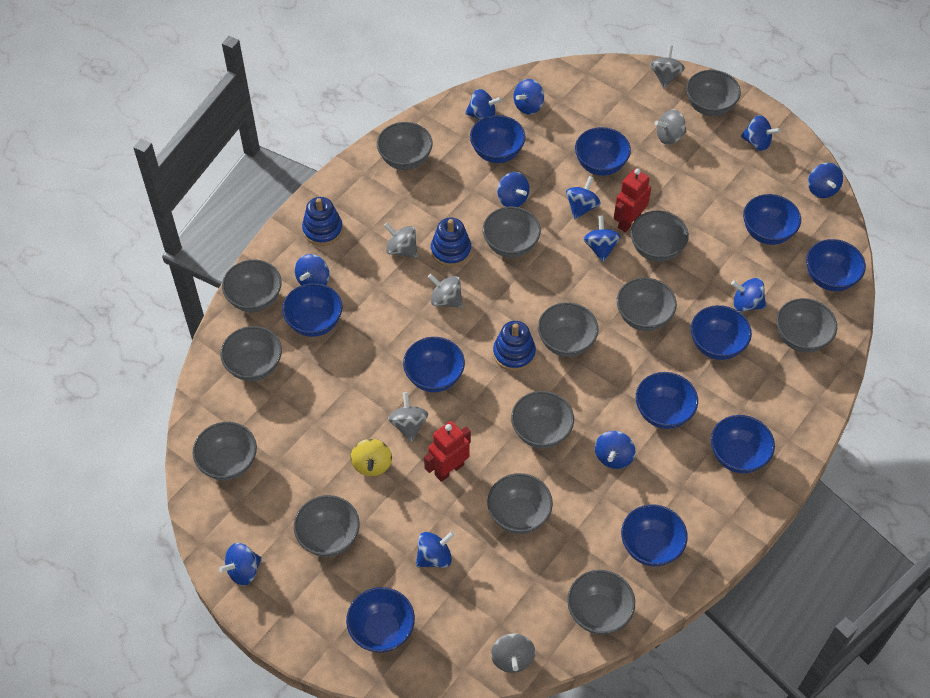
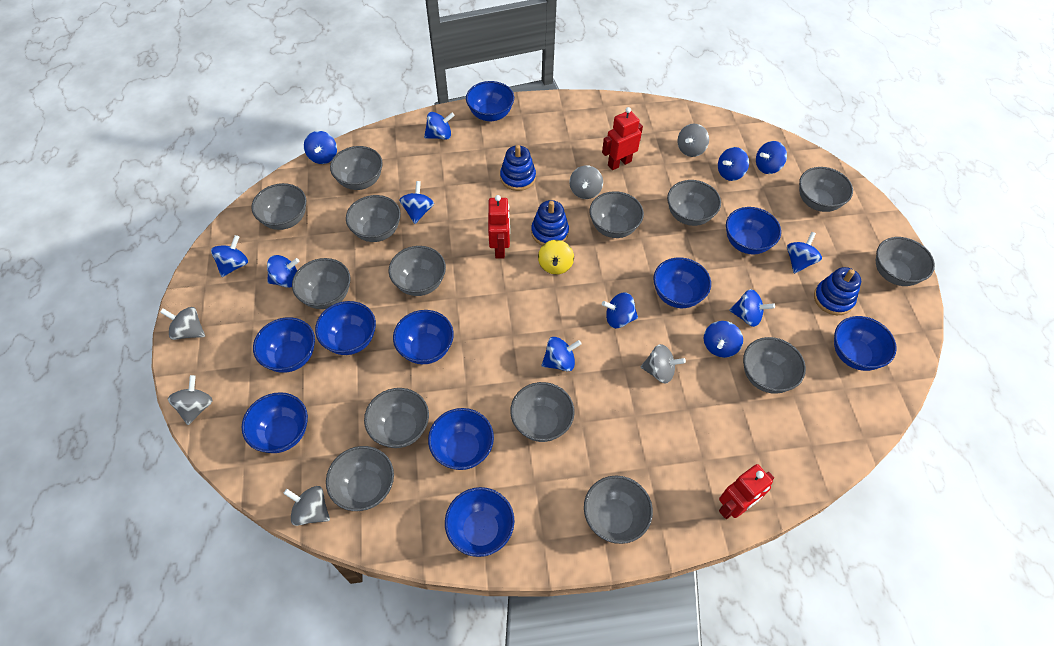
blue bowl: [282,283,343,337] [346,587,415,653] [403,337,465,392] [470,115,526,163] [575,127,631,176] [621,504,688,567] [636,372,698,429] [691,305,752,360] [711,415,775,473] [743,194,801,245] [806,239,866,291] = 11 -> [242,392,308,453] [253,317,315,373] [315,301,376,355] [393,310,454,364] [428,408,494,470] [445,487,514,557] [466,81,514,121] [653,257,711,308] [726,207,781,254] [834,316,897,371] = 10
red robot: [424,421,471,482] [614,169,651,232] = 2 -> [488,195,510,259] [602,107,643,170] [719,464,774,519] = 3

